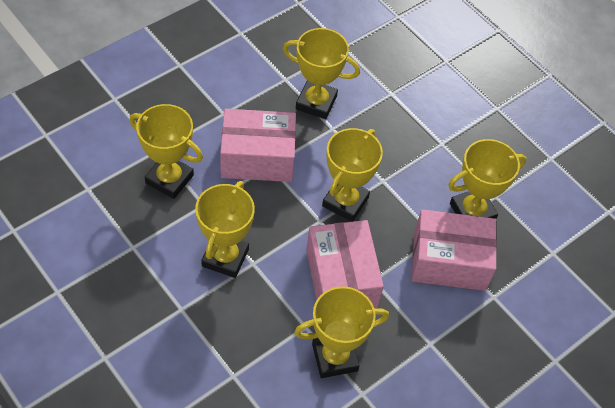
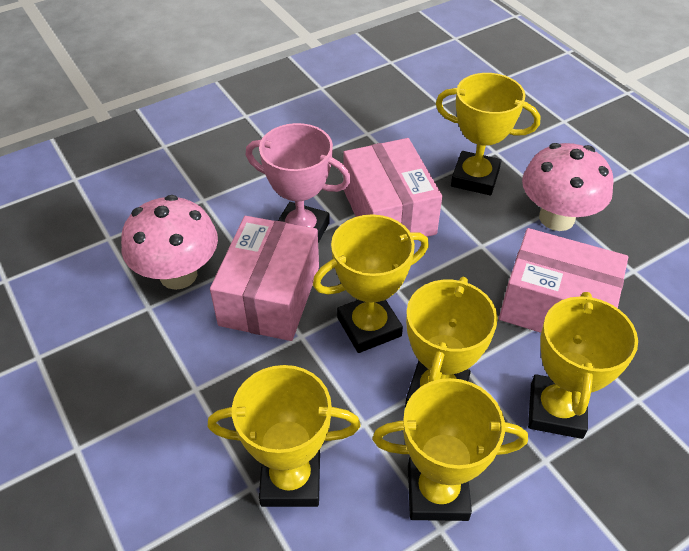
pink mushroom: none = 0 -> [121,195,218,290] [522,143,614,231] = 2
pink trophy: none = 0 -> [246,123,351,243] = 1

